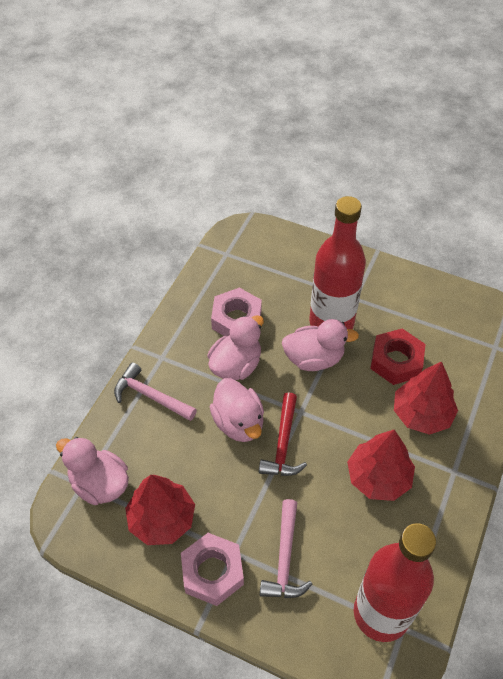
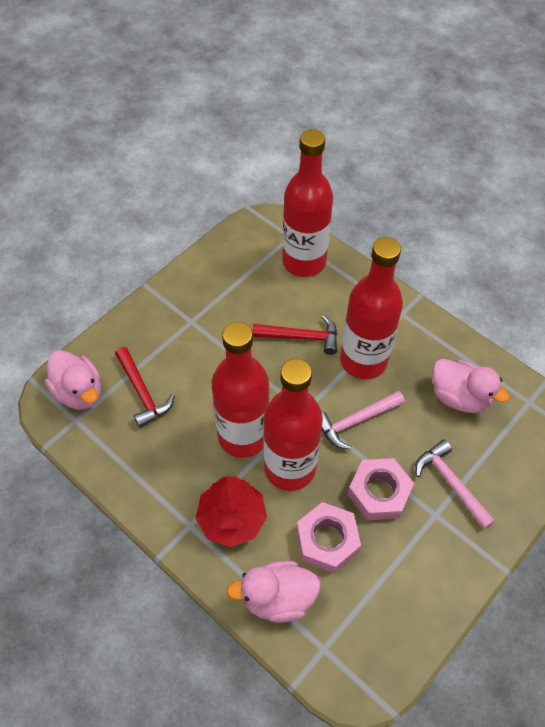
pink duck: [56,437,129,505] [207,315,264,380] [210,378,264,442] [282,319,359,371] = 4 -> [45,350,101,410] [227,560,321,623] [432,359,510,413] = 3
red bottle: [309,196,366,329] [354,523,436,642] = 2 -> [212,322,269,458] [263,358,323,491] [282,129,333,277] [340,237,403,379] = 4
red hammer: [259,392,307,476] = 1 -> [115,347,175,428] [252,315,337,355] = 2
red nut: [370,329,426,385] = 1 -> none = 0
red tree: [125,475,195,545] [347,430,415,501] [394,362,458,435] = 3 -> [196,476,267,547] = 1

